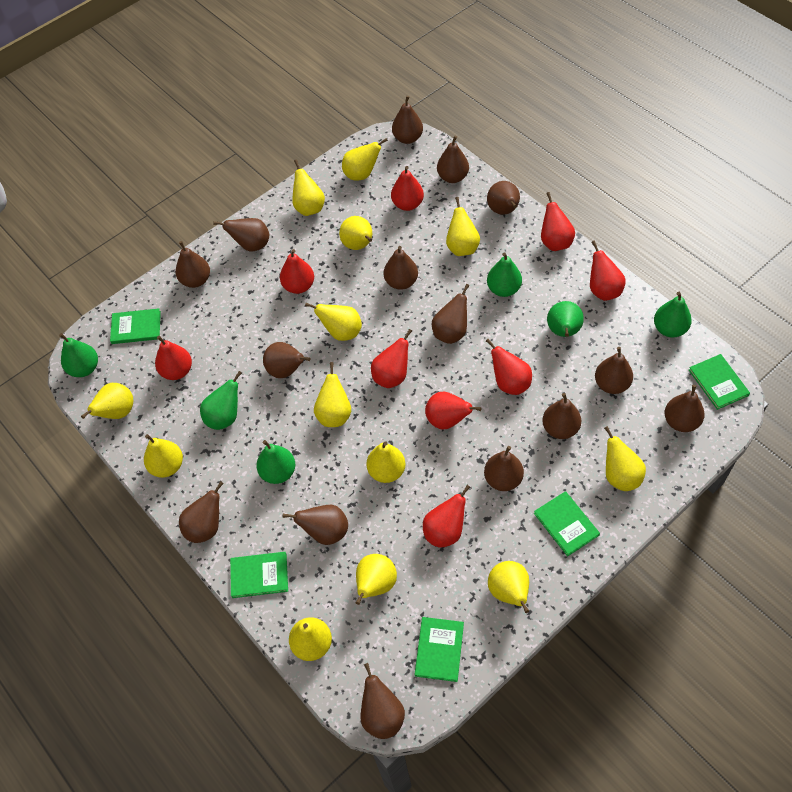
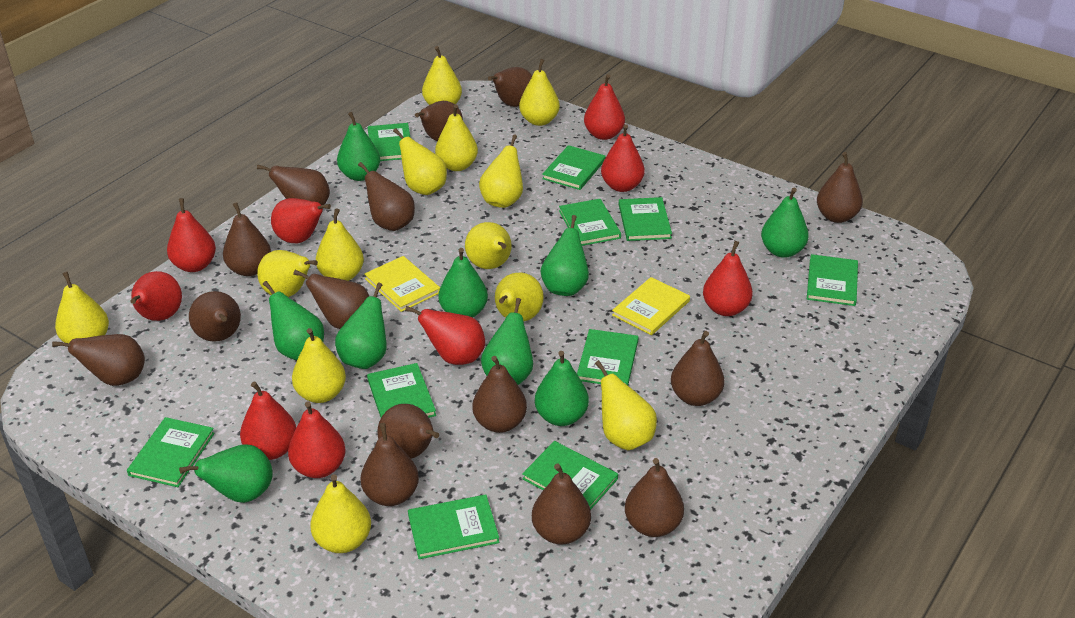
green book: [110,308,161,344] [230,552,288,598] [415,617,464,682] [534,491,600,556] [689,354,750,410] = 5 -> [127,417,215,487] [367,363,436,418] [368,123,410,161] [408,495,499,559] [522,441,618,510] [542,145,605,190] [559,199,621,246] [577,329,639,385] [619,197,672,241] [807,254,858,306] = 10
green pear: [59,333,98,377] [200,371,242,430] [256,440,295,484] [487,252,522,297] [547,301,584,337] [654,292,692,338] = 6 -> [179,444,273,503] [263,281,324,360] [335,282,387,369] [337,112,380,181] [438,248,488,318] [481,298,533,385] [535,351,589,426] [541,215,589,296] [761,187,809,258] = 9
yellow book: none = 0 -> [365,256,440,312] [612,277,690,335] = 2

